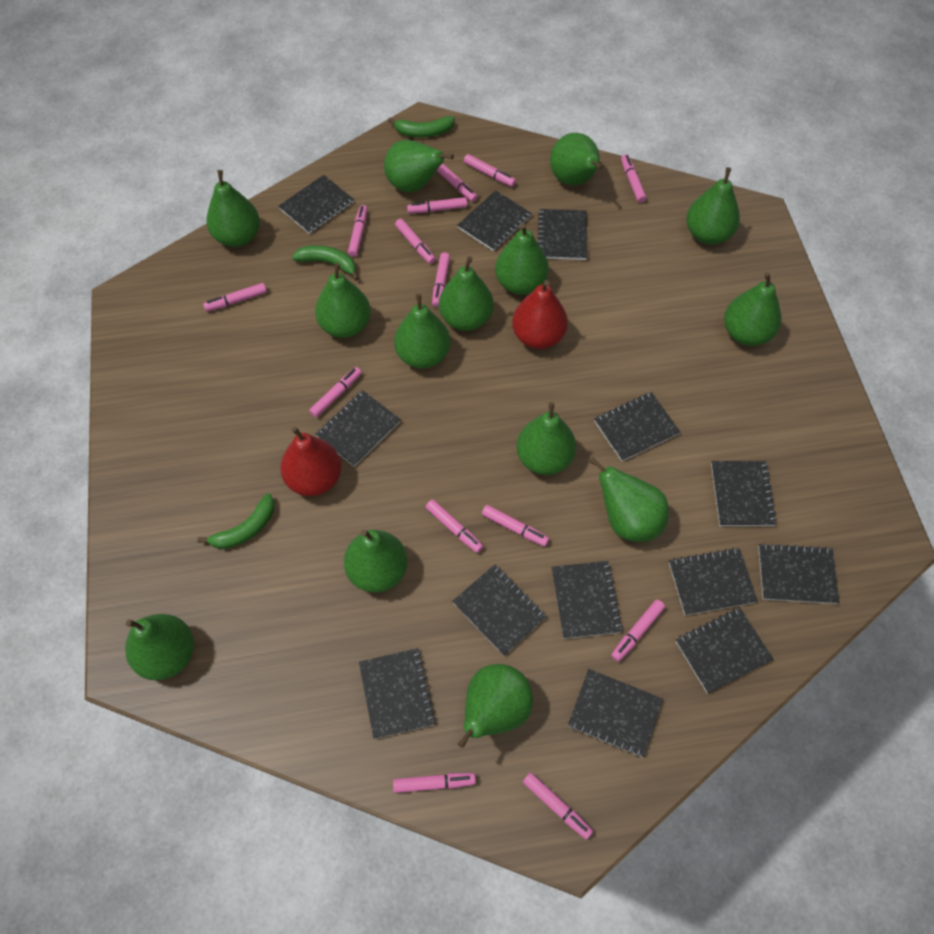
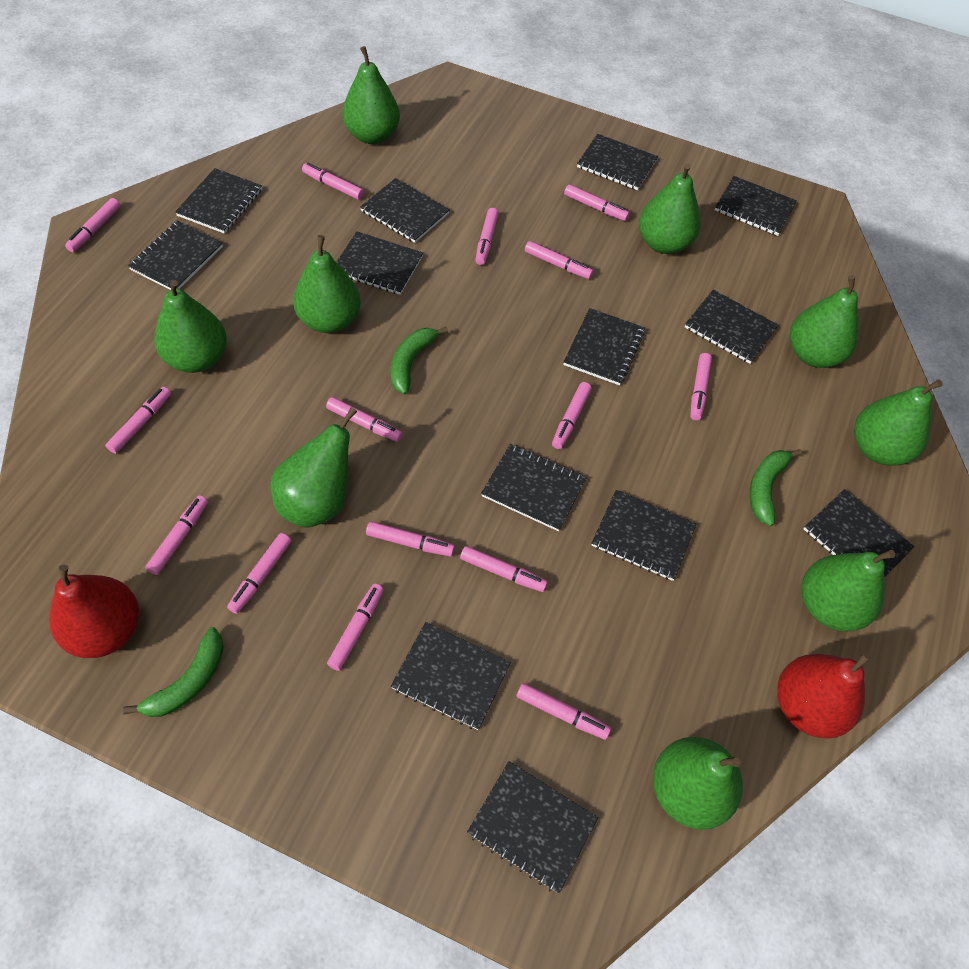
green pear: [125,614,194,680] [206,170,260,247] [315,263,371,338] [344,530,408,592] [384,140,454,193] [394,293,450,369] [439,256,494,331] [458,664,533,748] [495,223,549,295] [516,402,576,475] [550,133,603,185] [589,457,669,542] [687,167,740,244] [724,272,781,346] = 14 -> [154,280,227,373] [270,407,357,527] [293,235,361,333] [342,46,400,144] [639,163,701,254] [653,737,743,830] [790,275,859,368] [802,550,895,631] [854,379,943,466] = 9
pink marker: [203,283,267,312] [309,367,362,417] [348,205,367,257] [393,773,476,793] [395,219,436,264] [407,197,467,213] [426,500,483,553] [432,253,450,307] [437,163,477,202] [464,154,516,187] [482,505,549,546] [523,772,593,840] [611,600,665,662] [621,154,647,203] = 14 -> [65,198,120,252] [105,387,171,454] [145,496,208,575] [227,533,292,614] [302,163,364,200] [326,397,402,442] [327,584,384,671] [366,521,455,556] [460,546,548,592] [475,208,499,265] [516,683,611,740] [525,241,593,279] [552,382,592,449] [564,184,629,221] [690,353,712,420] = 15

